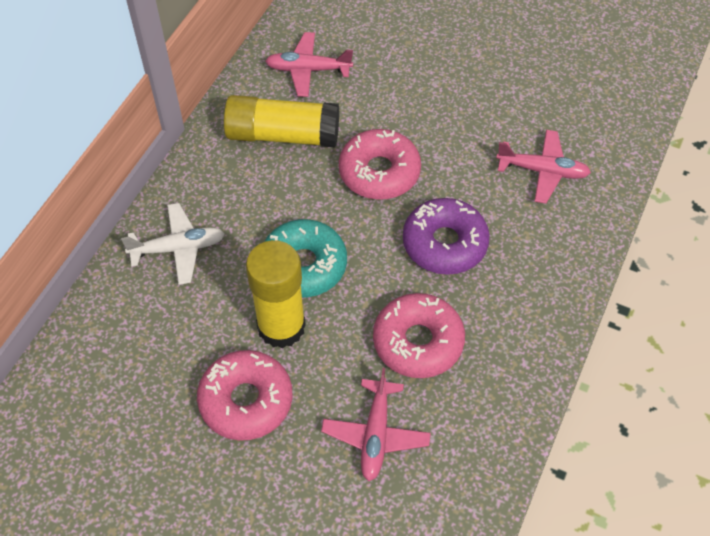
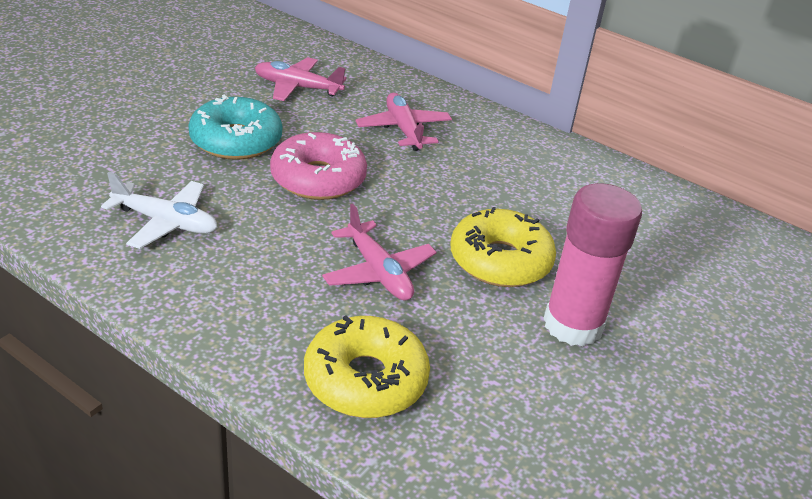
pink donut: [197,350,292,441] [339,129,421,200] [373,293,465,378] = 3 -> [270,132,367,200] = 1
pink glue stick: none = 0 -> [543,183,642,346] = 1
purple donut: [403,198,490,275] = 1 -> none = 0
yellow donut: none = 0 -> [304,316,430,418] [450,207,556,287] = 2
yellow glue stick: [224,95,339,147] [246,240,306,348] = 2 -> none = 0

